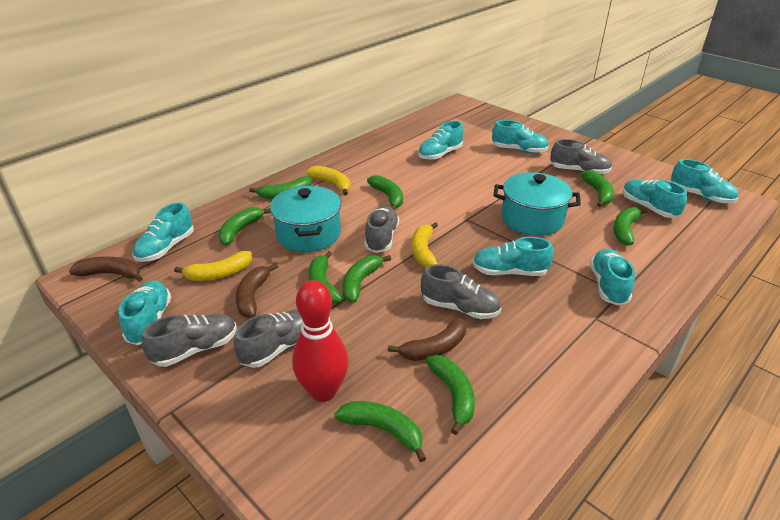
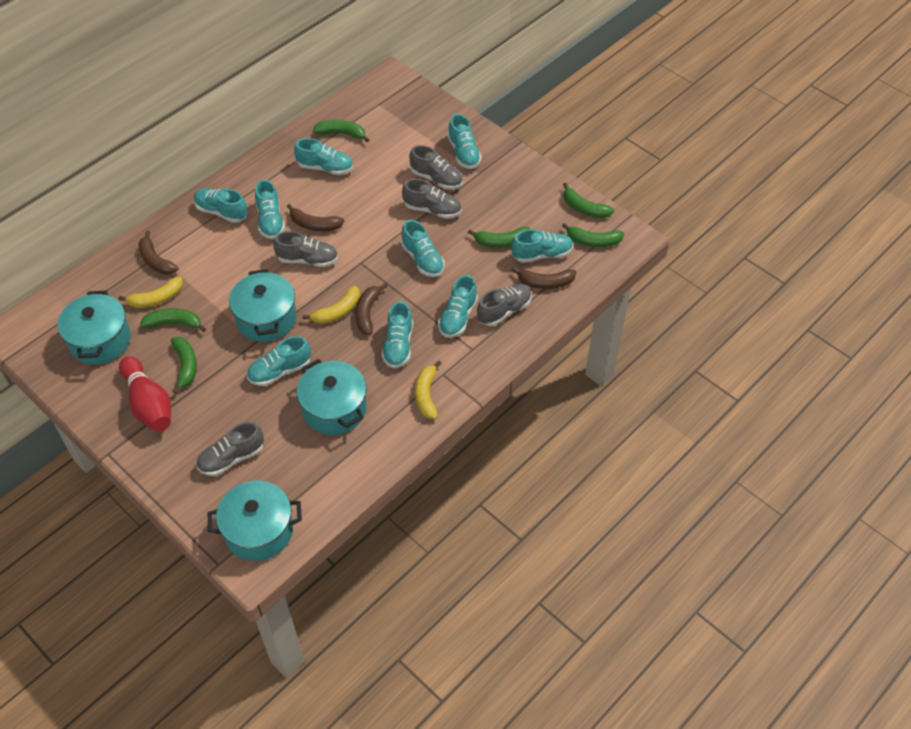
brown banana: [69,257,143,282] [236,263,278,318] [388,317,466,361] = 3 -> [138,231,179,274] [287,204,344,231] [355,283,388,335] [512,267,576,289] = 4
green banana: [218,207,271,245] [249,176,312,199] [308,251,342,304] [335,401,426,462] [342,255,391,303] [367,175,403,210] [425,355,475,435] [581,170,614,207] [613,207,648,245] = 9 -> [140,308,206,332] [171,337,197,394] [313,120,369,142] [468,227,530,248] [562,223,624,247] [563,183,615,218] = 6
turquoise pot: [270,186,341,252] [494,172,581,236] = 2 -> [58,290,131,364] [208,480,302,561] [229,269,297,342] [297,359,367,435] = 4
turquoise shoe: [119,281,171,345] [132,202,194,262] [418,121,464,160] [473,237,553,276] [492,120,549,153] [590,249,635,305] [623,179,687,218] [671,159,738,203] = 8 -> [194,188,248,223] [247,336,311,386] [255,180,285,239] [294,138,353,175] [381,301,413,368] [401,220,445,277] [438,275,478,338] [448,114,482,169] [512,229,573,263] = 9

